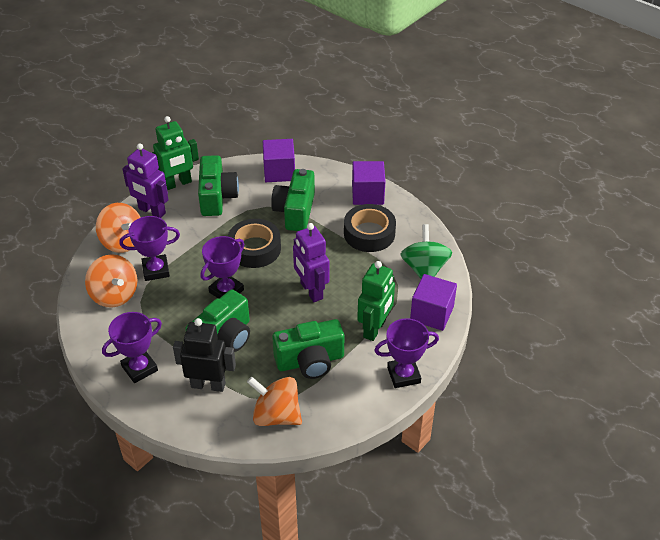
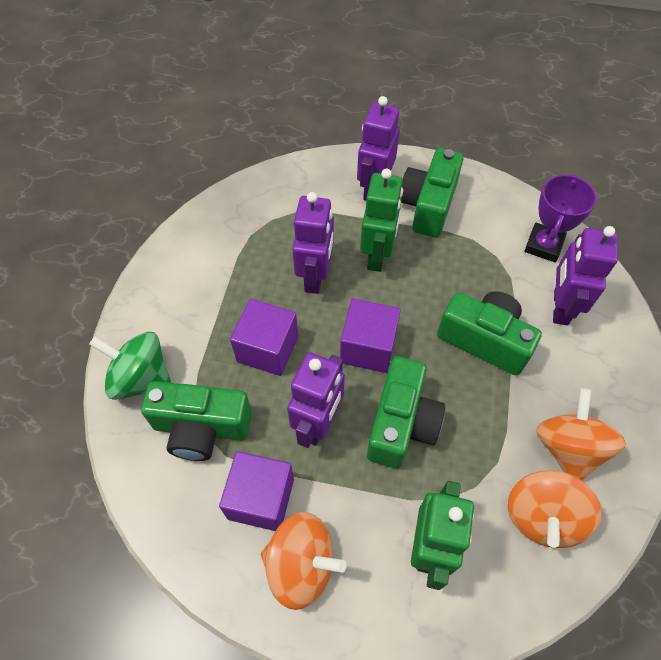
black robot: [173,318,236,392] = 1 -> none = 0
black tape: [228,219,281,268] [344,204,396,252] = 2 -> none = 0
purple robot: [122,143,169,218] [293,223,329,302] = 2 -> [287,352,345,448] [292,192,334,294] [357,96,400,201] [553,226,618,325] = 4
purple trophy: [102,312,162,383] [119,216,180,281] [201,236,244,299] [374,318,439,388] = 4 -> [524,175,597,262] = 1

